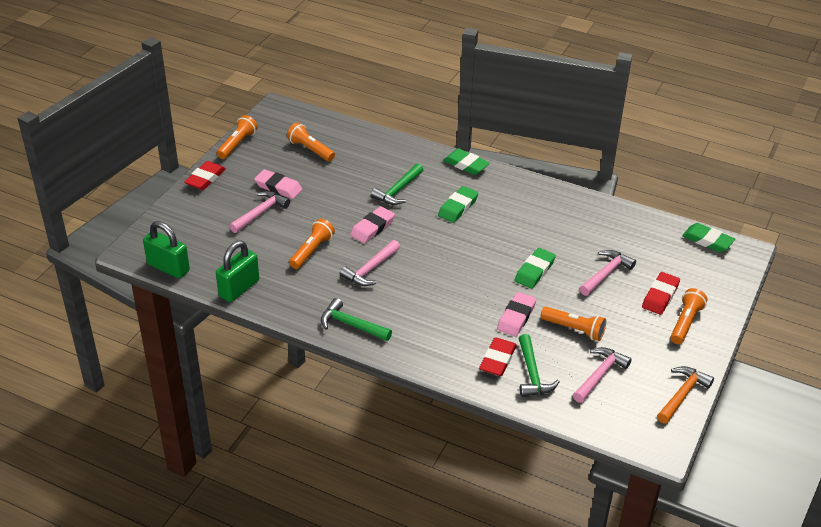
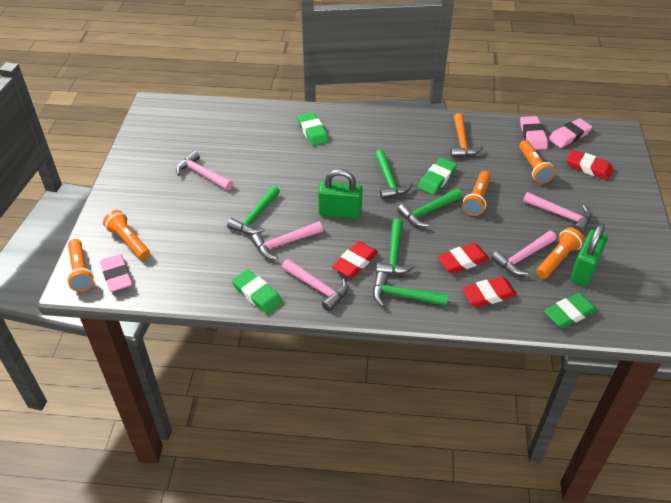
green hammer: [321,298,392,341] [371,164,423,205] [519,334,560,397] = 3 -> [227,185,280,235] [373,272,448,307] [375,150,413,199] [376,218,415,275] [397,189,463,227] = 5
pink hammer: [229,191,290,233] [340,240,400,286] [573,347,632,403] [579,250,636,296] = 4 -> [176,151,233,190] [251,221,323,260] [282,259,348,312] [491,231,556,275] [523,192,591,234] = 5
red eraser: [184,161,226,190] [479,337,517,376] [642,272,680,315] = 3 -> [332,241,378,278] [437,243,489,274] [462,277,517,307] [566,150,614,180] = 4

